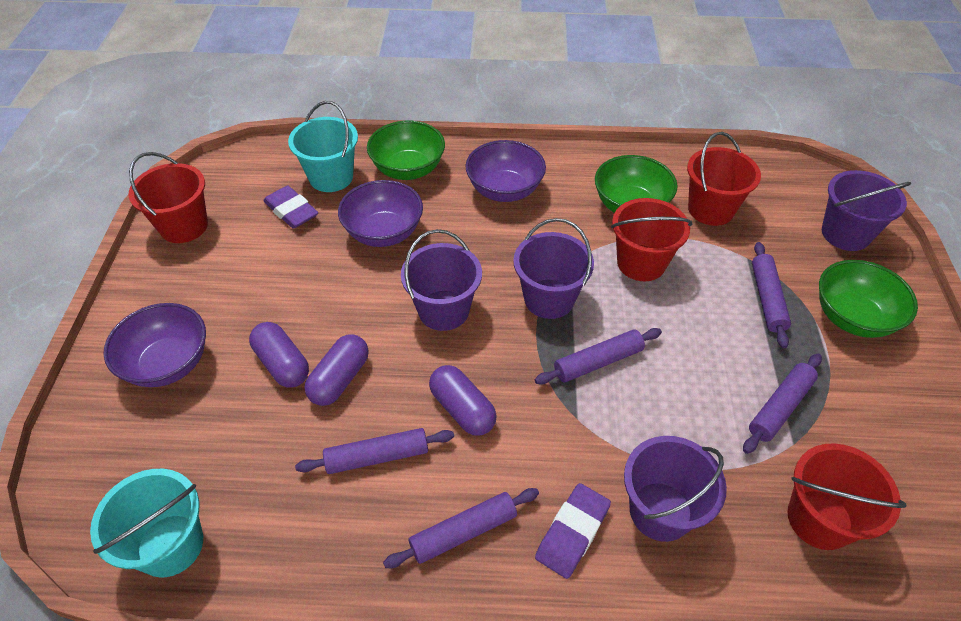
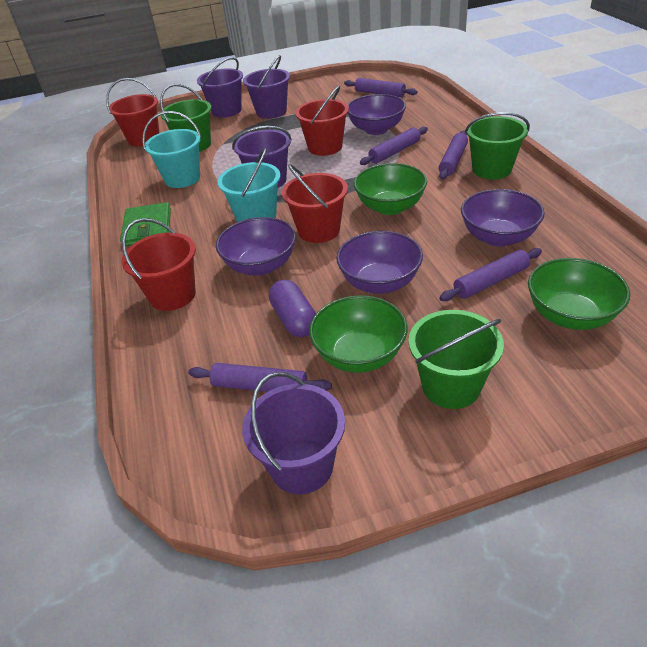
green bucket: none = 0 -> [160,84,212,152] [408,310,504,409] [465,112,530,180] = 3
green wallet: none = 0 -> [120,202,171,246] = 1
purple bowl: [103,303,206,387] [338,180,423,247] [465,140,546,202] = 3 -> [216,217,296,276] [336,231,423,294] [348,94,406,135] [461,189,545,247] = 4
purple capsule: [249,322,309,388] [305,334,369,406] [429,365,497,436] = 3 -> [269,280,316,337] = 1
purple eraser: [263,185,318,229] [535,483,611,579] = 2 -> none = 0

